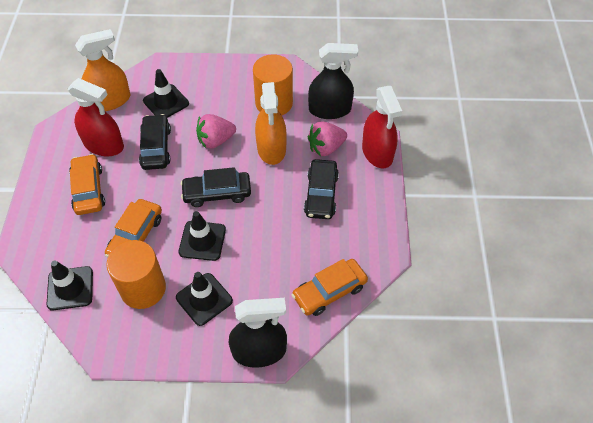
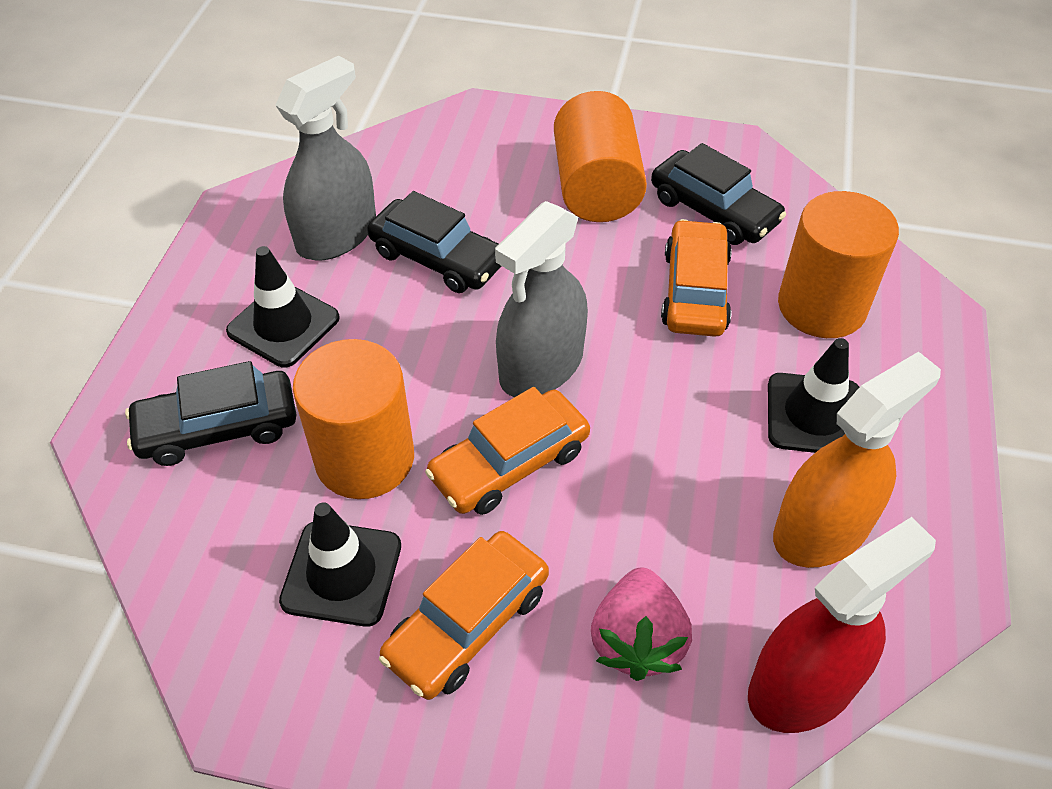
black spray bottle: [228,298,287,368] [308,43,358,119] = 2 -> none = 0
black traffic cone: [47,261,93,311] [143,69,189,118] [176,272,233,326] [178,211,226,261] = 4 -> [226,246,340,368] [279,502,401,627] [768,338,859,453] = 3
grey spray bottle: none = 0 -> [275,56,376,261] [495,201,588,397] = 2
orange cylinder: [106,240,166,309] [253,54,293,115] = 2 -> [293,339,414,499] [554,91,647,222] [778,191,899,338] = 3
orange spray bottle: [75,29,131,111] [255,82,287,165] = 2 -> [773,352,941,568] = 1
pink strawberry: [196,114,236,148] [308,122,347,156] = 2 -> [591,568,692,681] = 1
red spray bottle: [67,78,124,156] [362,86,402,169] = 2 -> [748,517,936,733] = 1

